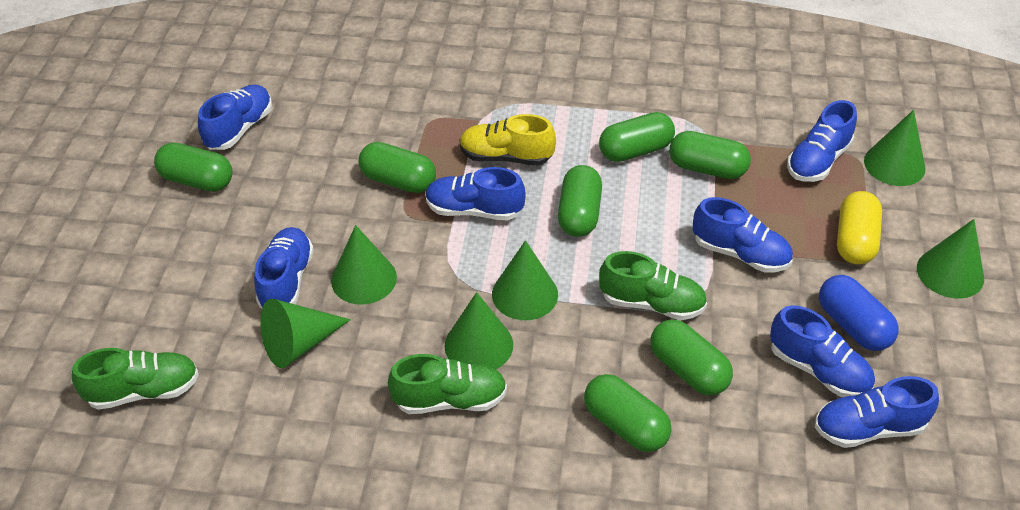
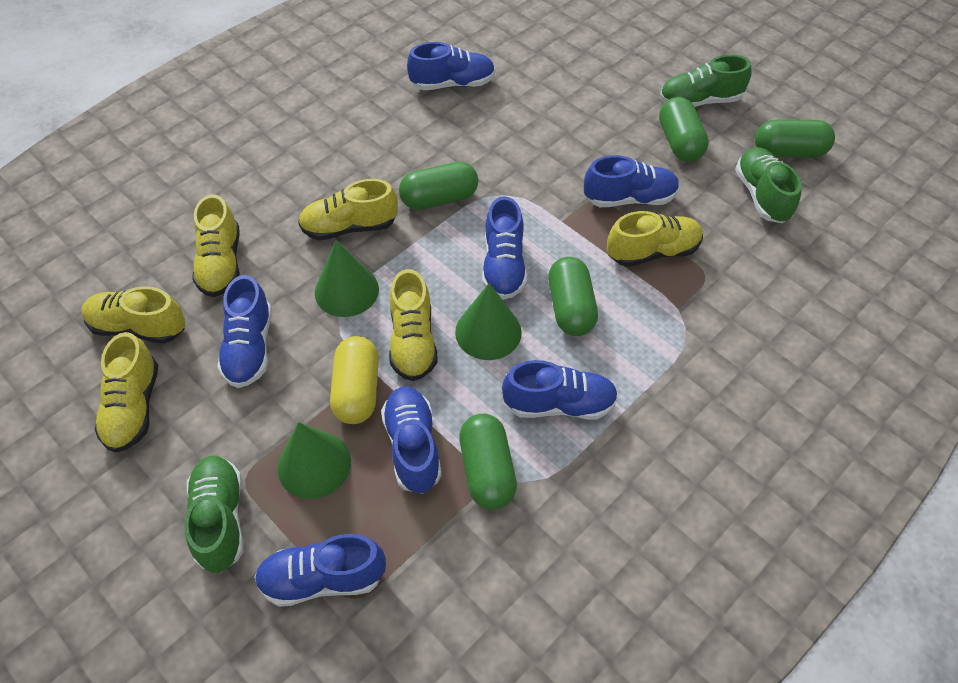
blue capsule: [819,275,899,351] = 1 -> none = 0
green capsule: [154,143,233,191] [359,142,436,193] [558,165,602,237] [584,374,672,452] [599,112,675,162] [651,319,733,395] [669,131,751,179] = 7 -> [399,162,478,210] [459,413,517,510] [548,257,598,336] [659,97,709,162] [755,119,835,158] = 5
green cone: [260,299,351,368] [331,225,397,305] [445,292,513,369] [492,240,558,320] [864,110,925,186] [917,219,984,299] = 6 -> [277,422,351,499] [315,240,379,317] [455,283,522,360] = 3
yellow shoe: [459,114,556,165] = 1 -> [81,286,186,344] [95,332,158,453] [192,194,240,297] [298,179,398,240] [389,269,438,381] [607,211,703,267] = 6

